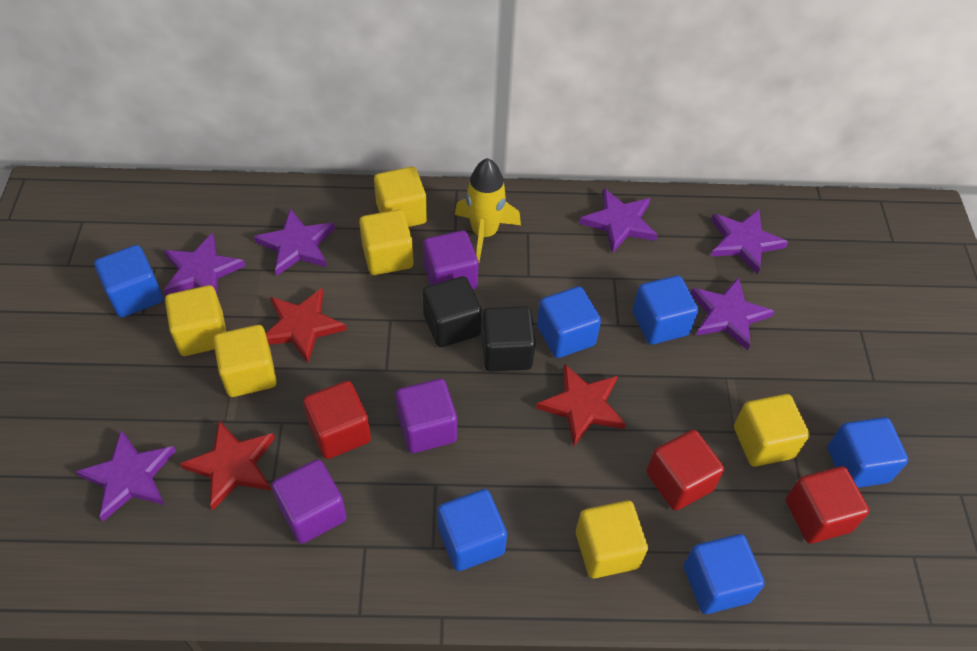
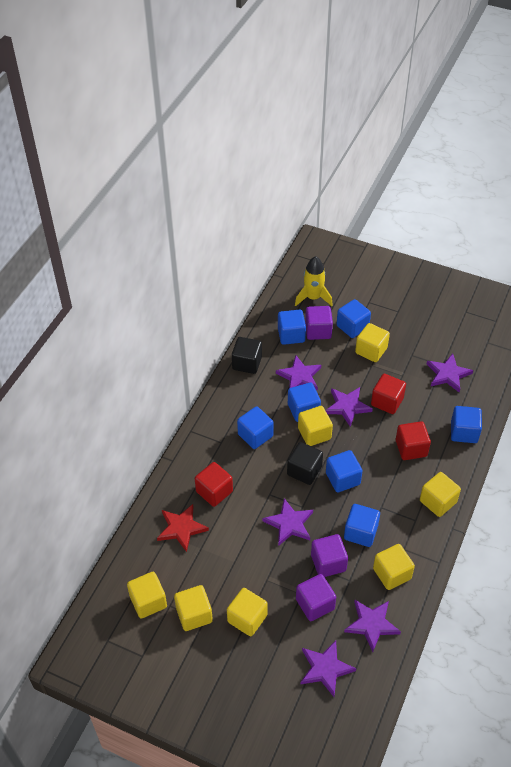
blue cube: [94,245,163,318] [438,489,507,571] [537,286,601,358] [632,275,698,345] [684,534,765,614] [828,417,908,488] = 6 -> [237,406,274,449] [278,310,306,345] [288,383,321,422] [326,450,362,492] [337,299,371,338] [344,504,380,547] [451,406,482,443] = 7
red star: [180,421,275,511] [266,288,347,363] [536,364,626,446] = 3 -> [157,504,209,552] = 1
yellow cube: [165,285,226,356] [213,325,277,397] [359,209,414,275] [374,167,427,227] [576,501,648,578] [734,394,810,467] = 6 -> [127,572,167,619] [174,585,213,631] [227,588,268,636] [298,406,333,446] [355,323,390,362] [373,544,415,590] [420,472,461,517] = 7

